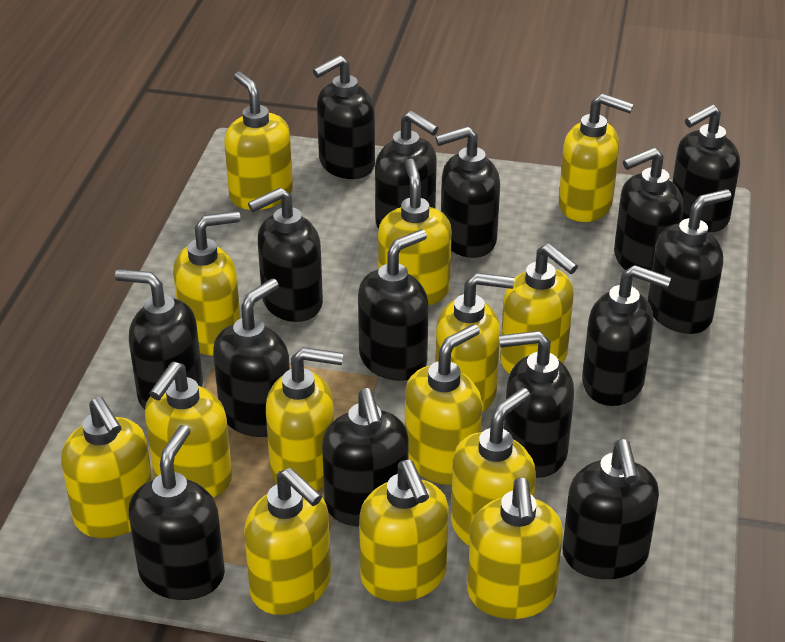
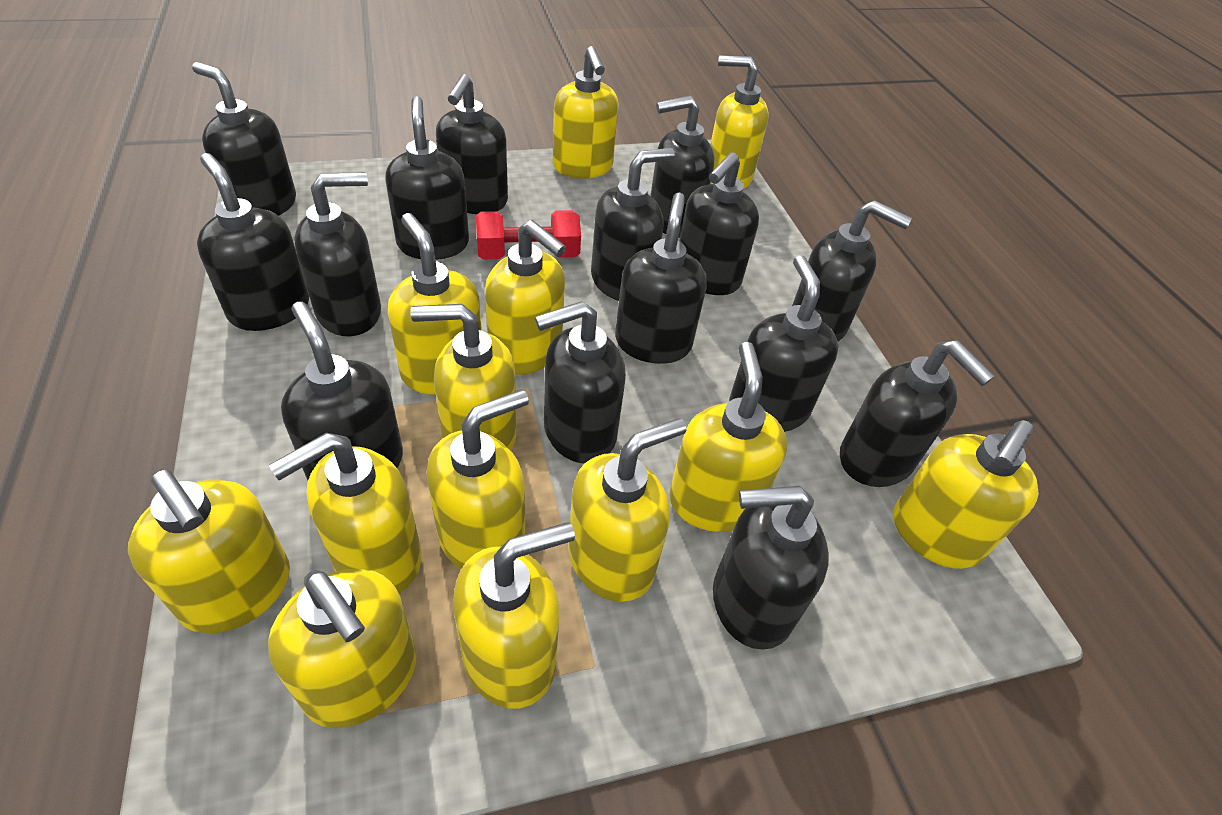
red dumbbell: none = 0 -> [476,210,581,259] = 1
yellow soap dispenser: [61,397,153,538] [145,362,232,498] [173,211,241,356] [224,72,293,210] [244,468,331,615] [266,347,343,491] [359,460,449,602] [378,159,452,306] [405,324,482,485] [435,273,514,412] [451,388,536,546] [467,478,563,619] [500,243,578,374] [559,93,634,222] = 14 -> [128,470,290,633] [268,569,417,728] [269,433,422,593] [388,213,482,394] [410,304,516,450] [427,389,529,569] [453,522,575,709] [485,220,566,375] [553,46,619,179] [568,418,687,602] [669,342,787,532] [710,55,769,189] [894,420,1039,569] = 13

